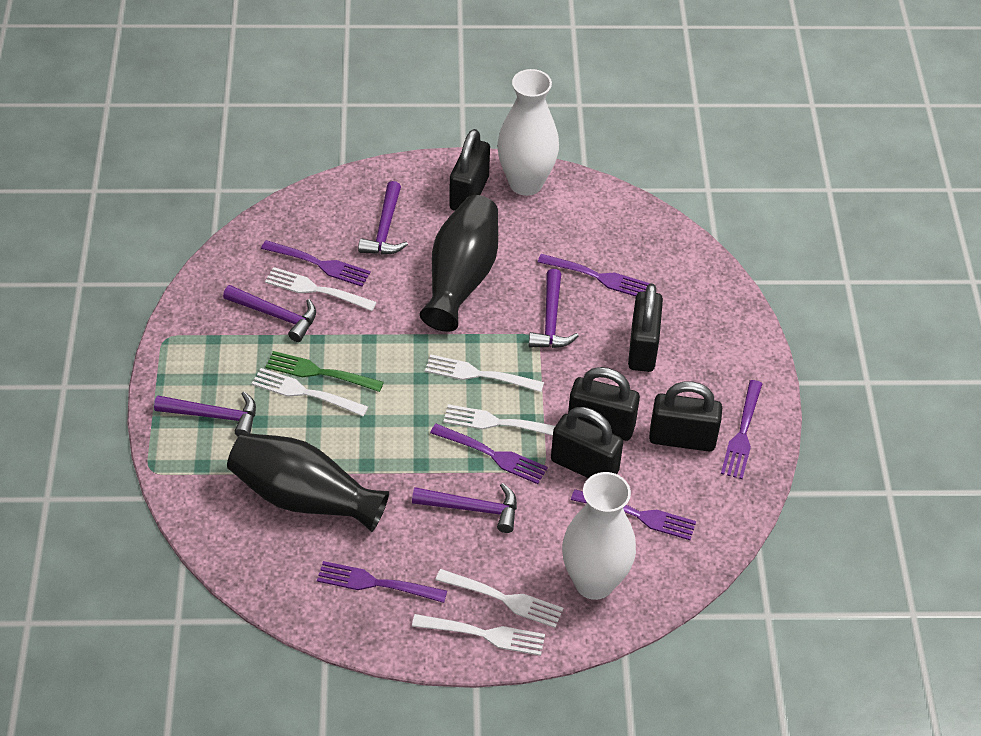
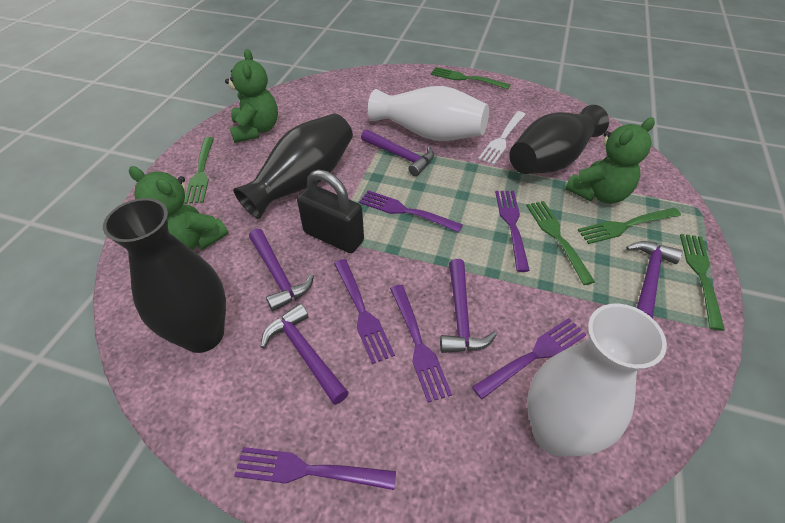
black padlock: [449,129,490,211] [551,407,623,478] [568,367,640,441] [628,283,663,372] [649,381,722,451] = 5 -> [297,170,364,253] = 1
black vase: [227,433,389,532] [420,195,498,332] = 2 -> [103,198,226,353] [233,114,353,219] [509,105,609,174] = 3
green fork: [266,351,384,392] = 1 -> [184,137,214,204] [431,67,511,89] [526,201,595,285] [578,208,681,244] [680,234,725,331] = 5
green teddy bear: none = 0 -> [129,166,228,250] [225,49,278,143] [565,118,655,204] = 3
white fork: [252,368,368,416] [265,267,377,311] [412,614,545,656] [425,354,544,392] [435,569,563,628] [443,404,555,436] = 6 -> [478,111,526,165] = 1

